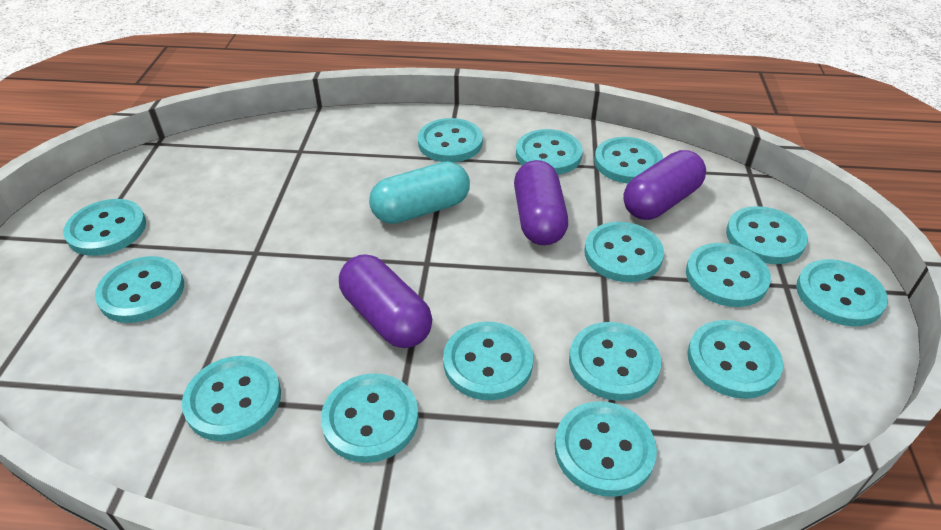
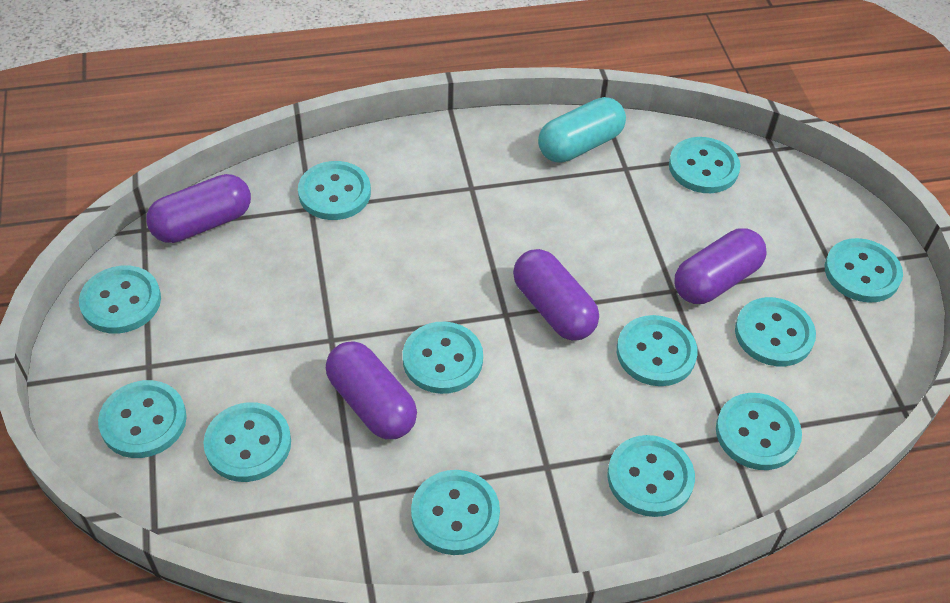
purple capsule: [339,254,432,348] [514,160,568,245] [623,150,706,220] = 3 -> [146,174,251,243] [326,341,417,439] [513,249,599,340] [675,228,767,304] = 4
turquoise button: [63,199,146,256] [95,256,184,323] [182,356,281,441] [321,373,419,463] [418,118,483,162] [443,322,533,400] [516,129,583,175] [555,401,657,497] [569,322,661,401] [584,222,664,282] [594,137,663,184] [686,243,771,307] [687,320,783,399] [726,206,808,264] [796,259,888,326] = 15 -> [79,265,161,333] [98,380,187,458] [203,402,291,482] [298,161,371,220] [403,322,483,394] [411,470,500,555] [607,435,695,517] [617,315,698,386] [669,137,741,193] [716,393,802,470] [735,297,816,366] [824,238,903,303] = 12

